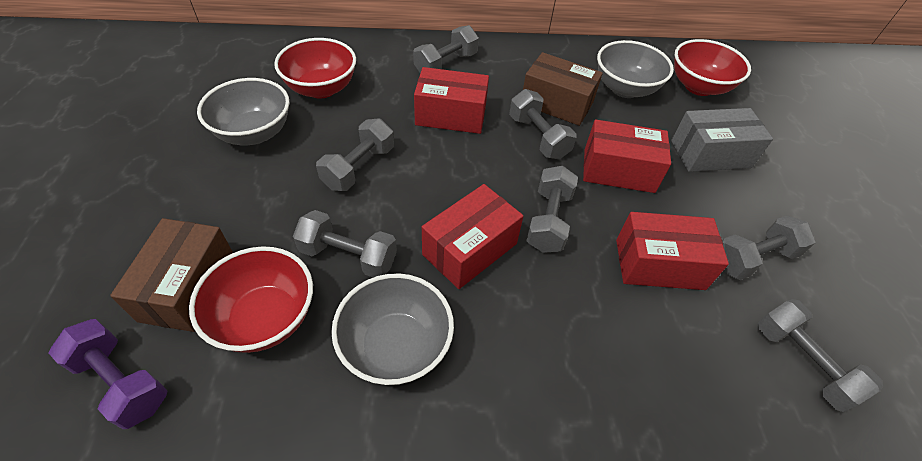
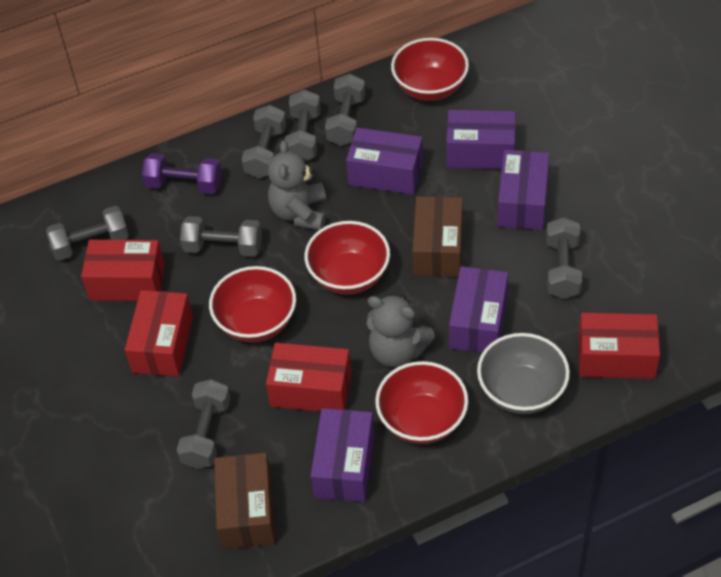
grey bowl: [197,78,289,145] [331,273,454,385] [597,40,674,98] = 3 -> [477,333,570,414] = 1
grey box: [671,108,773,172] = 1 -> none = 0
grey teddy bear: none = 0 -> [268,140,326,230] [367,295,435,368] = 2
purple box: none = 0 -> [310,408,374,502] [346,128,423,195] [446,110,516,169] [449,266,508,353] [497,150,549,230] = 5
red bowl: [189,246,313,353] [274,38,356,99] [674,39,751,96] = 3 -> [209,266,296,342] [305,221,390,295] [375,361,468,444] [391,38,469,101] = 4

